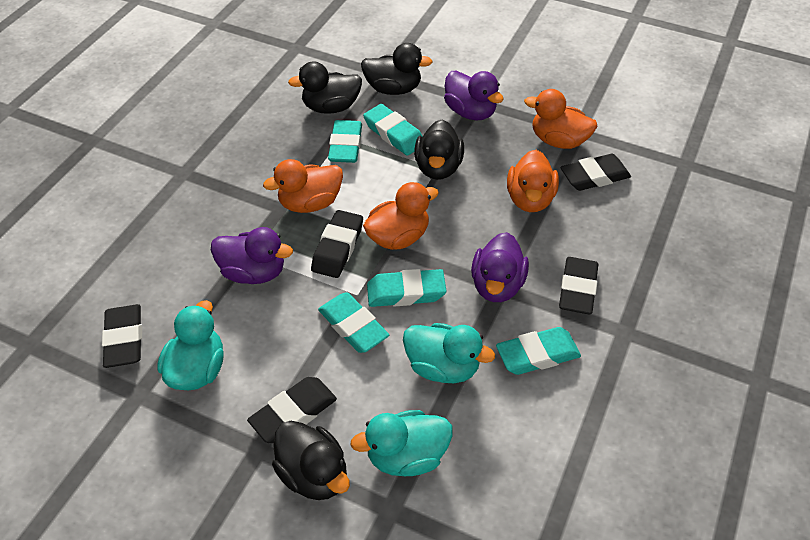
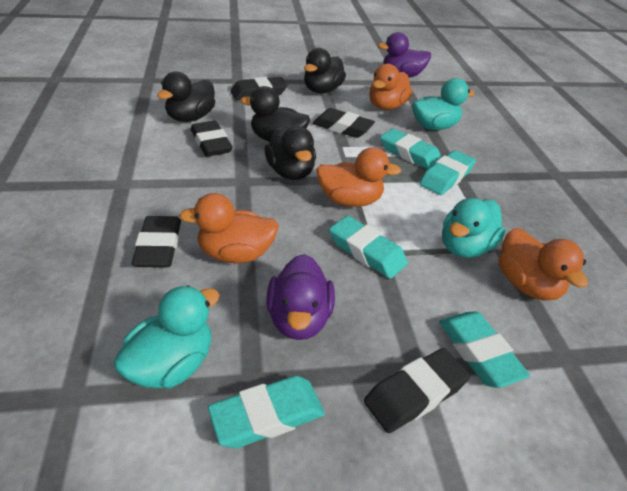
purple duck: [211,227,293,284] [444,70,504,121] [471,232,529,302] = 3 -> [266,254,335,340] [378,32,431,78] = 2

